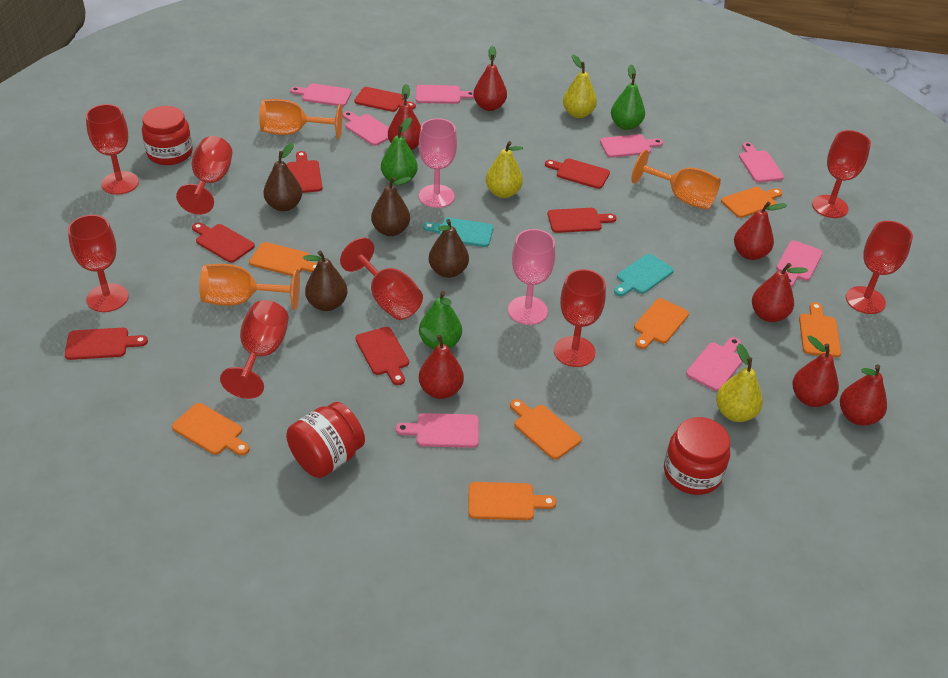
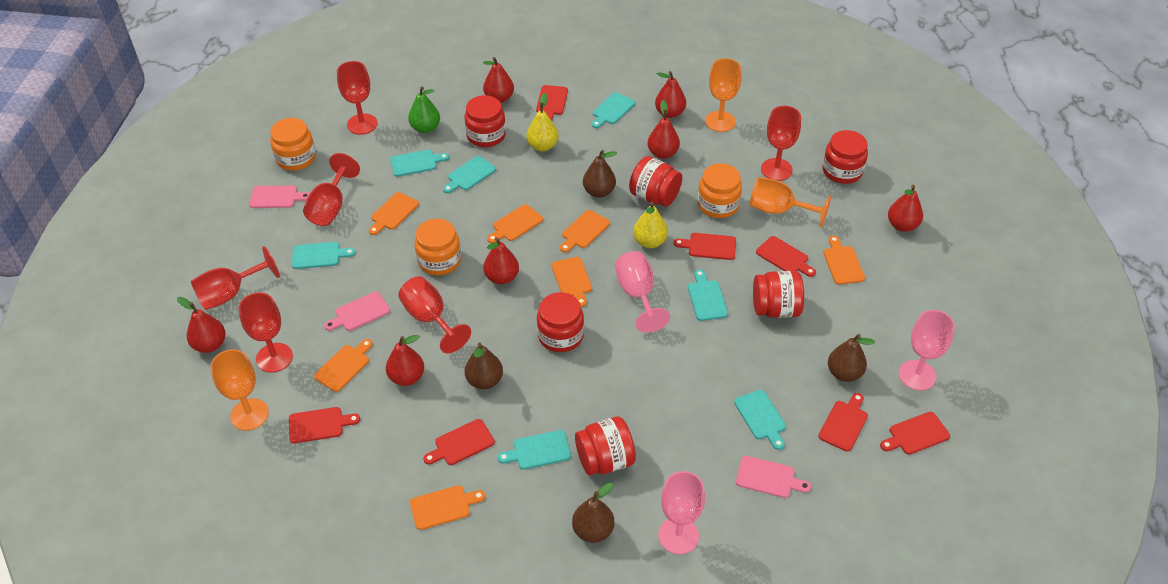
green pear: [381,117,418,185] [419,291,462,350] [611,65,645,130] = 3 -> [408,87,440,133] = 1
orange jar: none = 0 -> [270,118,316,171] [415,219,461,275] [698,163,742,218] = 3
pink cutting board: [290,83,352,106] [343,111,389,146] [396,413,479,448] [416,85,474,104] [600,134,663,158] [686,337,743,391] [739,142,784,182] [776,240,823,287] = 8 -> [249,186,310,208] [324,292,390,331] [736,456,811,498] = 3
pink goblet: [419,118,457,208] [508,229,555,325] = 2 -> [615,251,670,333] [658,471,705,554] [899,310,955,391] = 3
red goblet: [68,215,129,312] [86,104,139,195] [176,136,233,215] [220,300,289,399] [340,238,423,320] [554,269,606,367] [812,130,871,218] [846,221,913,314] = 8 -> [191,246,280,310] [238,293,293,373] [303,153,360,226] [337,61,377,135] [398,276,471,353] [761,106,801,181] = 6
red jar: [142,106,193,165] [286,402,365,478] [664,417,730,495] = 3 -> [464,95,506,147] [537,292,584,352] [575,417,636,475] [629,156,682,207] [753,271,804,318] [822,130,868,184] = 6
turquoise cutting board: [423,218,493,247] [614,254,674,296] = 2 -> [292,242,356,269] [390,150,449,177] [443,156,496,193] [498,430,571,470] [592,92,635,128] [688,269,728,321] [734,390,786,450] = 7
yellow pear: [486,141,523,198] [563,55,597,118] [716,344,763,422] = 3 -> [527,93,558,151] [633,202,668,248] = 2

